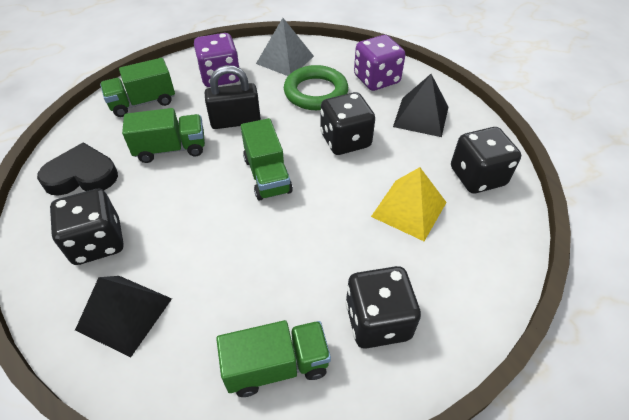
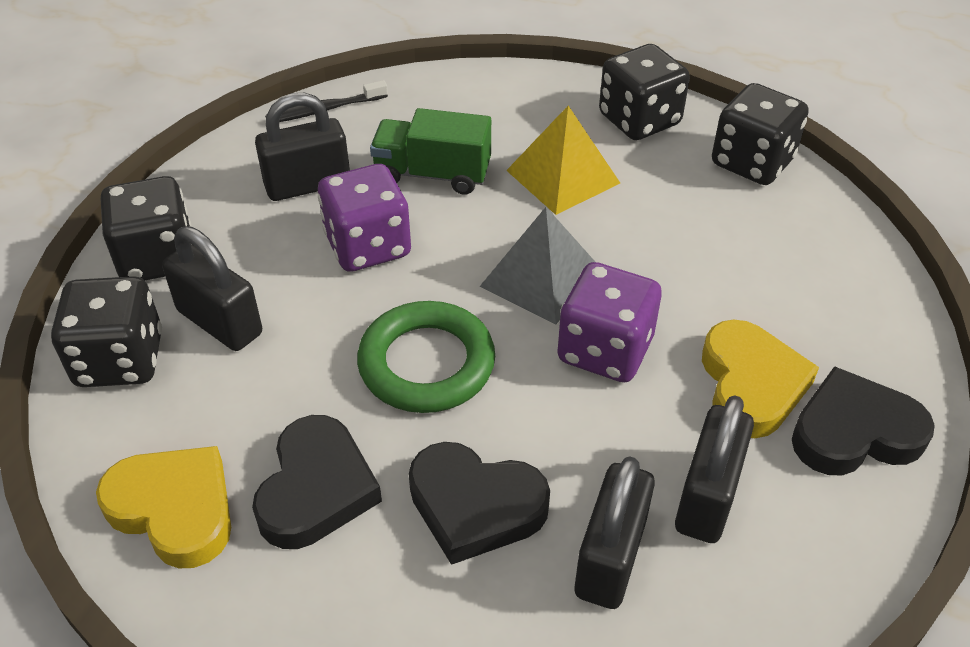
black heart: [37,142,118,196] = 1 -> [252,415,382,549] [409,442,550,565] [792,366,935,475] = 3
black padlock: [205,65,261,129] = 1 -> [162,226,262,351] [255,93,350,201] [575,456,655,609] [675,395,754,543] = 4
black pyramid: [75,276,172,357] [393,74,448,137] = 2 -> none = 0
black toothbrush: none = 0 -> [265,80,388,122] = 1
green truck: [100,58,175,117] [122,108,205,163] [216,320,331,397] [241,118,293,201] = 4 -> [370,108,491,195] = 1
yellow heart: none = 0 -> [96,446,231,568] [702,320,819,438] = 2

